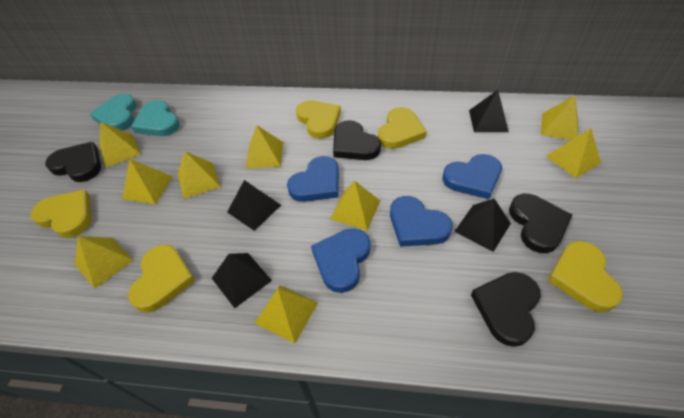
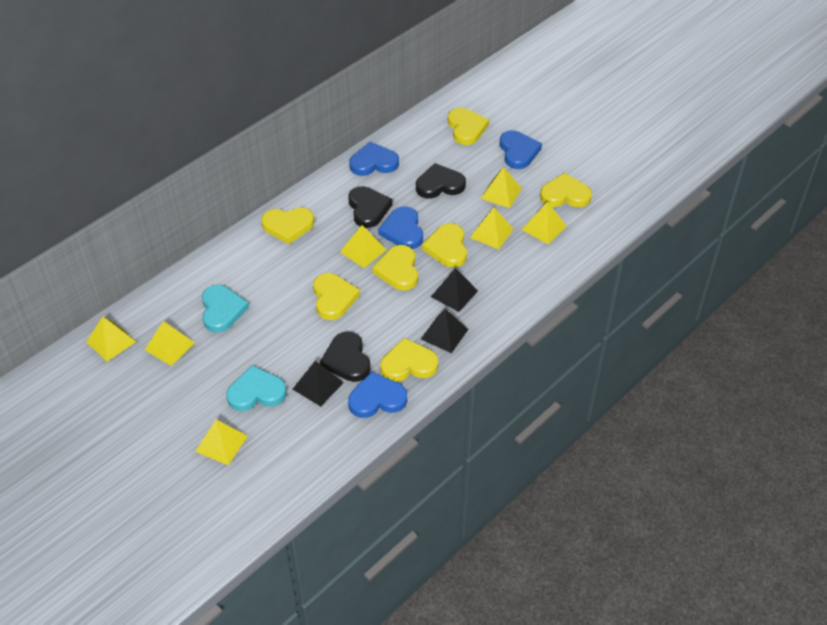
black heart: [45,142,101,182] [333,120,381,160] [471,272,541,347] [509,194,572,253] = 4 -> [320,332,371,382] [348,186,393,228] [416,163,466,199] = 3
black pyramid: [212,253,272,308] [227,180,281,231] [454,198,511,252] [469,90,509,132] = 4 -> [293,361,344,407] [421,309,469,353] [431,268,478,312] = 3
yellow heart: [31,190,91,238] [128,245,195,313] [296,100,341,139] [378,107,427,149] [548,241,623,312] = 5 -> [261,207,314,244] [313,273,360,320] [372,245,418,290] [380,338,438,382] [422,223,467,268] [448,108,489,145] [540,173,592,207] = 7
yellow pyramid: [75,236,133,289] [100,122,141,168] [122,159,173,204] [178,151,220,199] [246,125,283,168] [255,285,318,344] [330,181,380,230] [541,96,578,140] [546,128,601,178] = 9 -> [86,317,136,361] [145,321,195,366] [195,420,248,465] [340,225,386,268] [470,207,514,250] [481,167,522,208] [522,202,567,245] = 7

